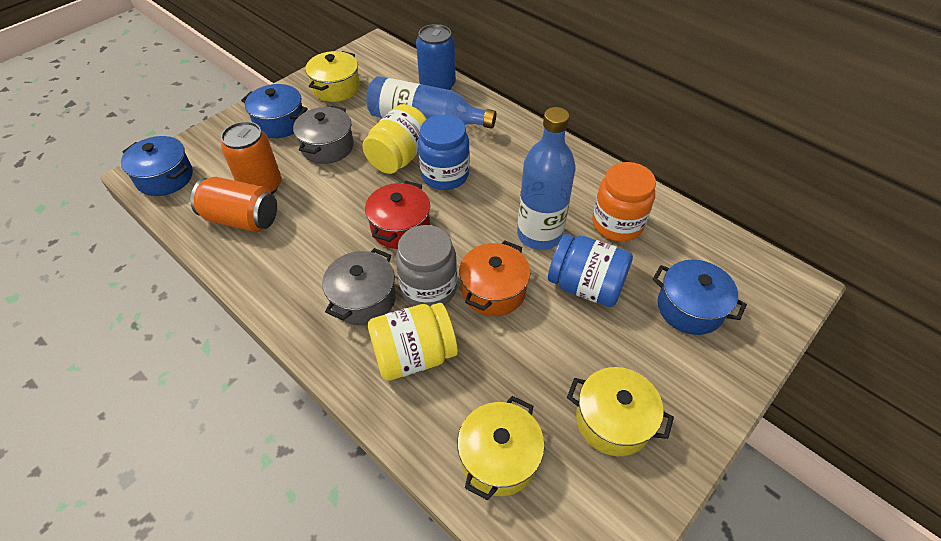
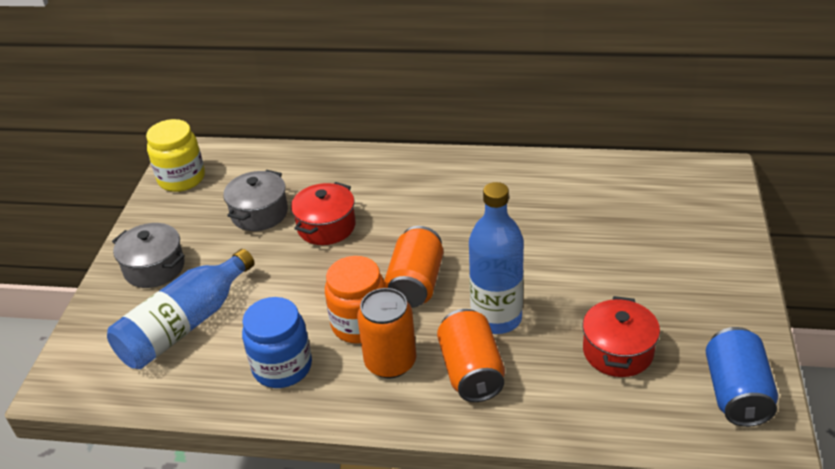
blue jar: [418,114,470,190] [548,234,633,307] = 2 -> [242,297,312,388] = 1
blue pot: [121,136,193,196] [241,84,308,138] [652,260,747,335] = 3 -> none = 0
grey jar: [396,225,457,307] = 1 -> none = 0
orange can: [190,177,277,232] [221,121,281,194] = 2 -> [357,288,416,378] [384,226,443,308] [437,309,505,402] = 3
orange pot: [459,241,531,316] = 1 -> none = 0
red pot: [365,181,430,249] = 1 -> [291,182,356,245] [583,296,660,377] = 2
yellow jar: [362,104,426,174] [368,303,458,381] = 2 -> [146,119,205,192] = 1
yellow pot: [305,51,360,102] [457,396,545,500] [567,367,674,456] = 3 -> none = 0

